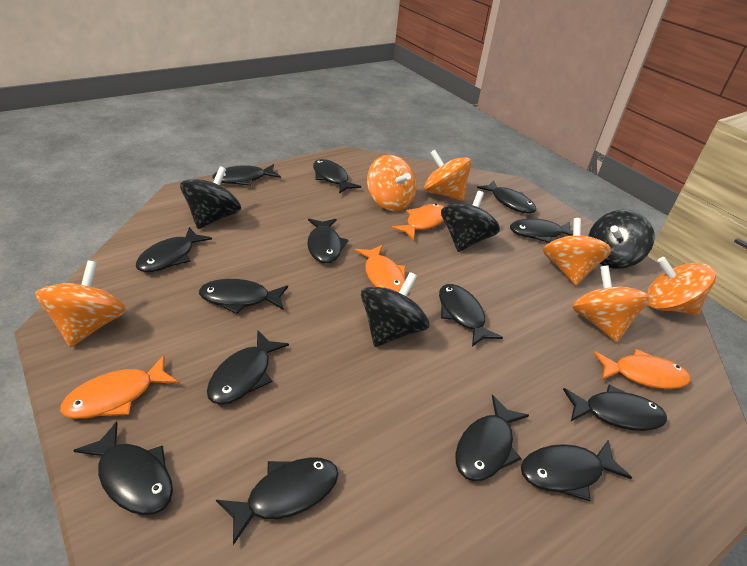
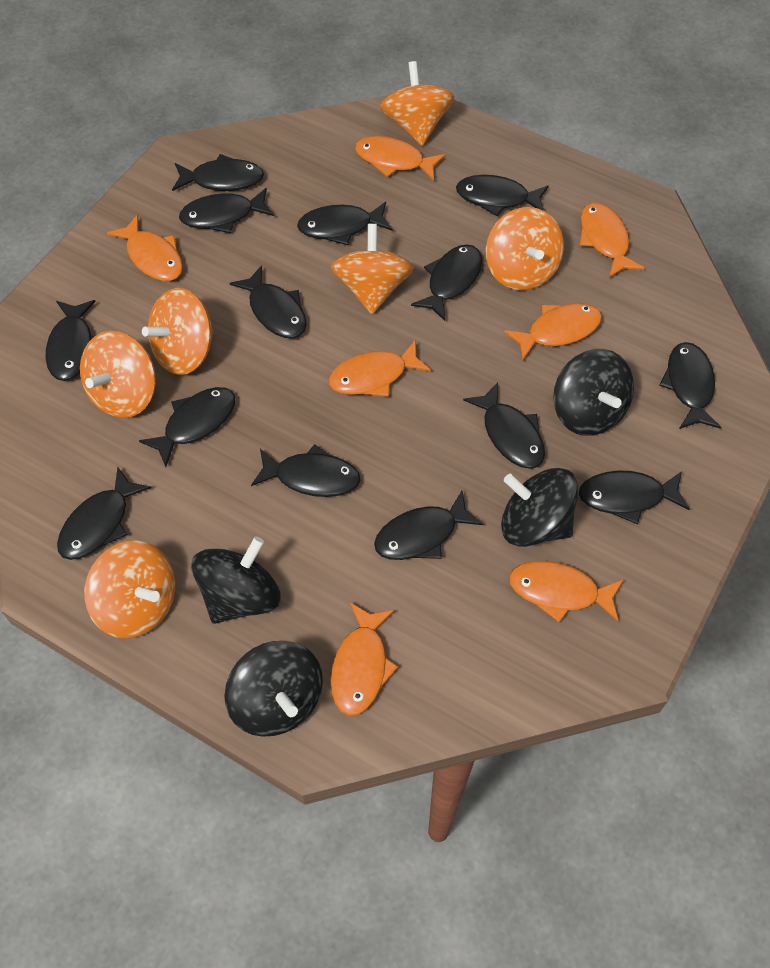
orange fish: [60,355,179,419] [354,245,406,292] [391,204,445,240] [594,349,691,389] = 4 -> [107,214,183,281] [328,339,431,397] [330,602,398,715] [355,136,446,181] [504,303,602,361] [509,561,624,622] [580,202,644,278] = 7

